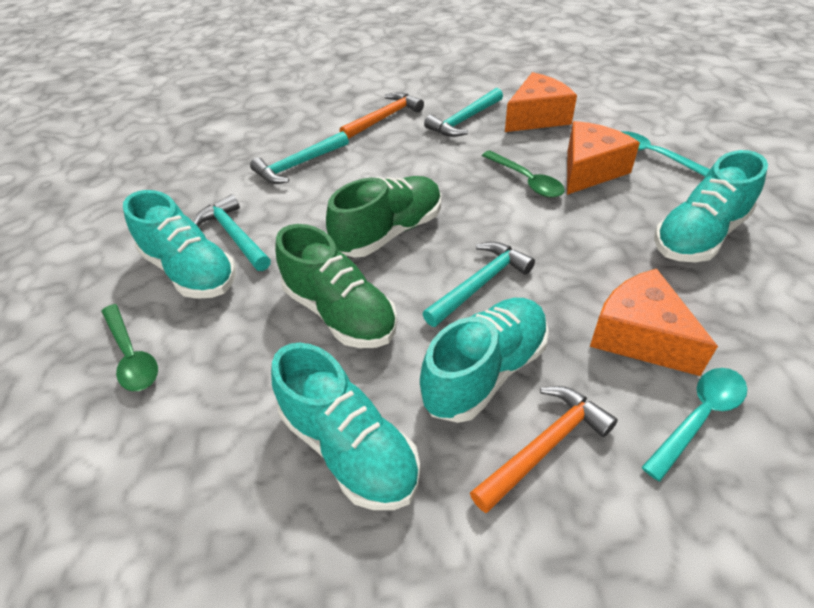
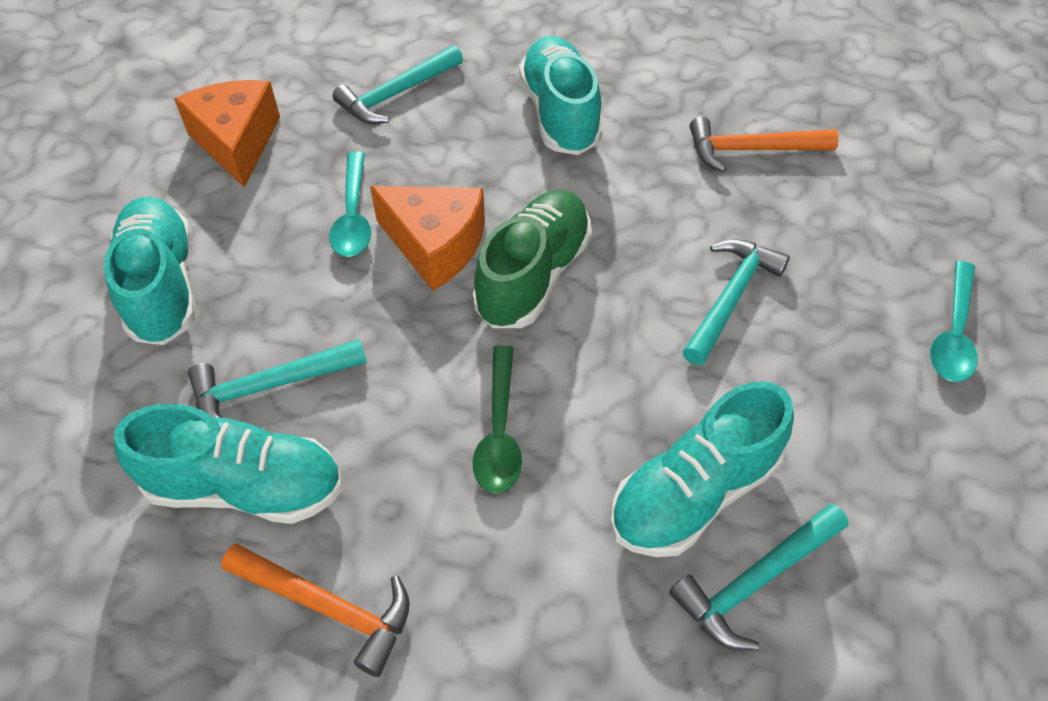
green shoe: [275,224,397,348] [326,176,441,258] = 2 -> [473,190,591,328] = 1
green spoon: [101,304,158,391] [482,150,565,198] = 2 -> [473,345,522,494] = 1
orange cheese: [505,72,577,132] [567,121,640,195] [590,269,718,376] = 3 -> [174,80,280,188] [370,186,485,291] = 2

